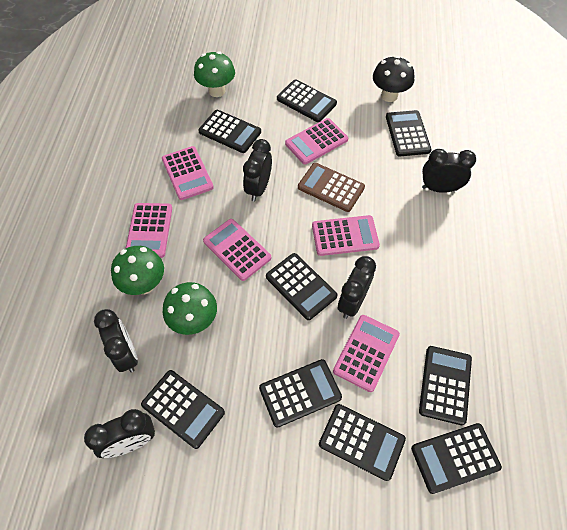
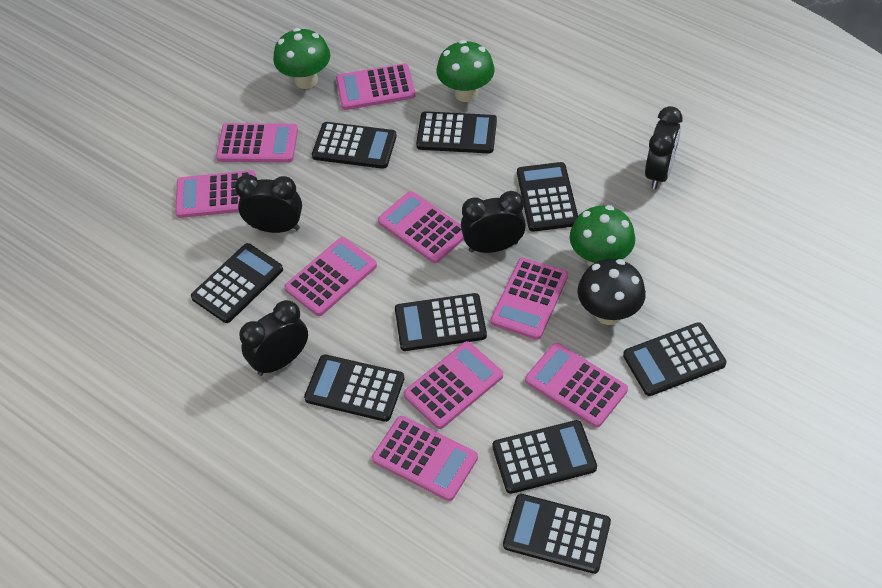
black clock: [84,409,155,458] [94,309,138,372] [243,139,272,201] [338,256,376,319] [422,149,476,193] = 5 -> [235,174,302,233] [239,300,308,376] [461,191,526,253] [645,106,682,189] = 4
brown calculator: [298,163,365,212] = 1 -> none = 0
pink calculator: [125,203,172,258] [162,146,214,200] [203,219,271,281] [285,118,348,165] [312,215,380,256] [333,315,400,392] = 6 -> [175,170,256,218] [216,123,298,162] [284,237,377,316] [336,63,415,110] [372,416,478,501] [378,191,464,263] [404,341,503,429] [491,258,568,340] [525,343,628,428] = 9

